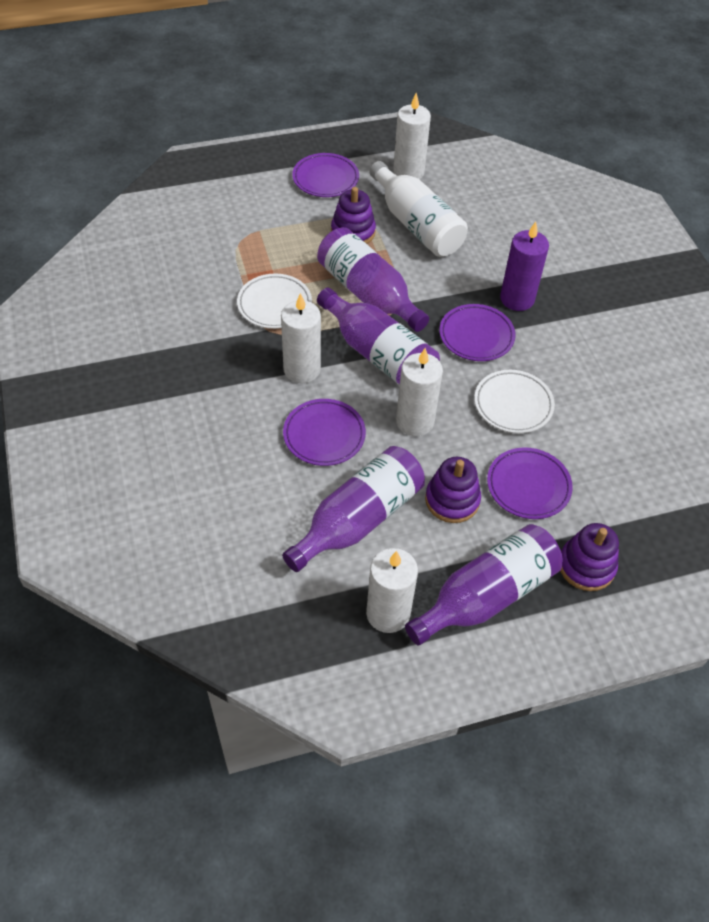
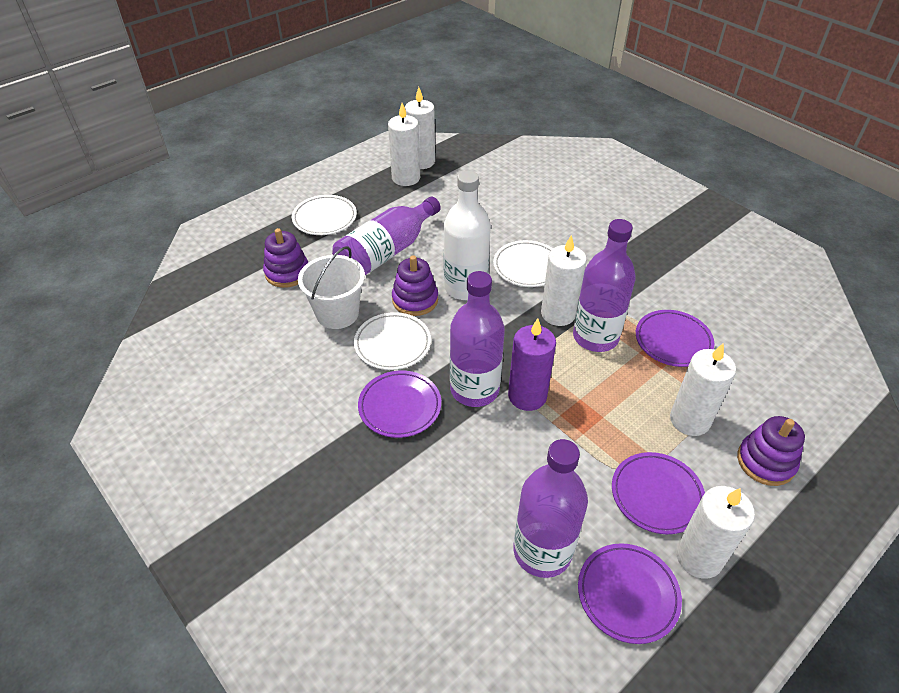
white bucket: none = 0 -> [298,246,365,329] = 1
white candle: [281,293,321,383] [366,548,418,633] [393,93,431,179] [396,348,443,436] = 4 -> [388,103,420,186] [405,87,435,169] [541,235,587,326] [670,343,736,436] [676,486,755,579] = 5
white plate: [237,274,312,329] [474,370,555,433] = 2 -> [292,195,357,235] [354,312,431,370] [493,240,553,287] = 3

